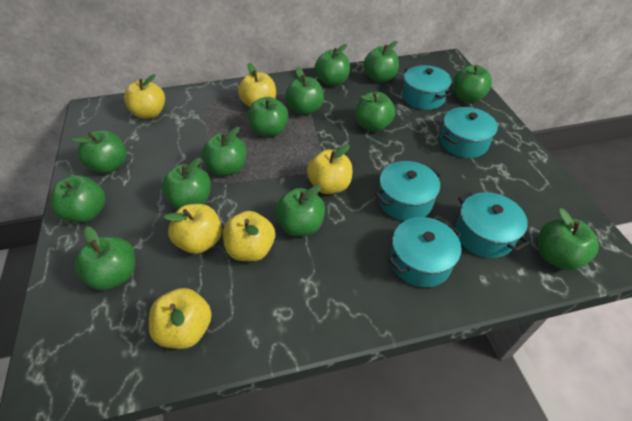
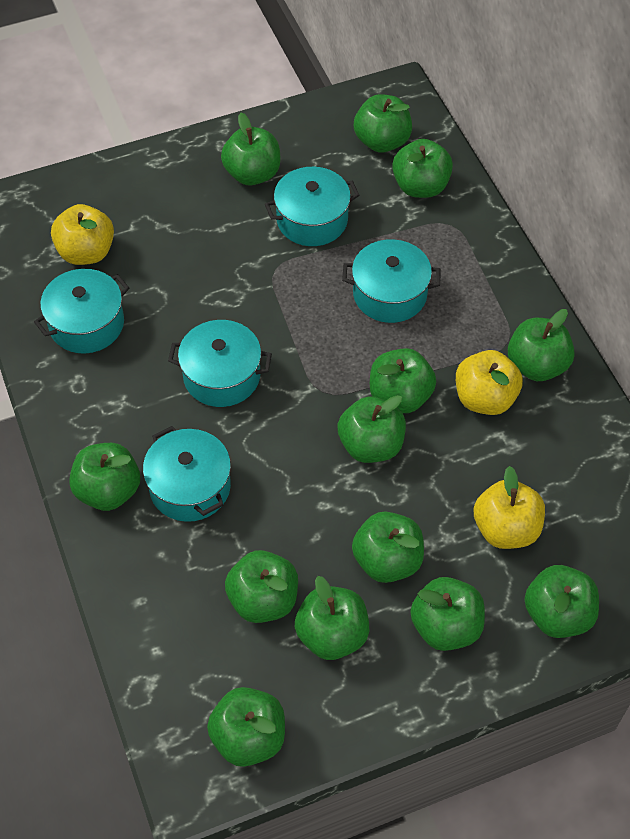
yellow apple: [124,74,165,119] [149,288,212,349] [164,204,222,254] [223,211,275,261] [238,63,276,107] [307,144,353,194] = 6 -> [51,204,114,265] [456,350,523,415] [474,466,545,549] = 3

